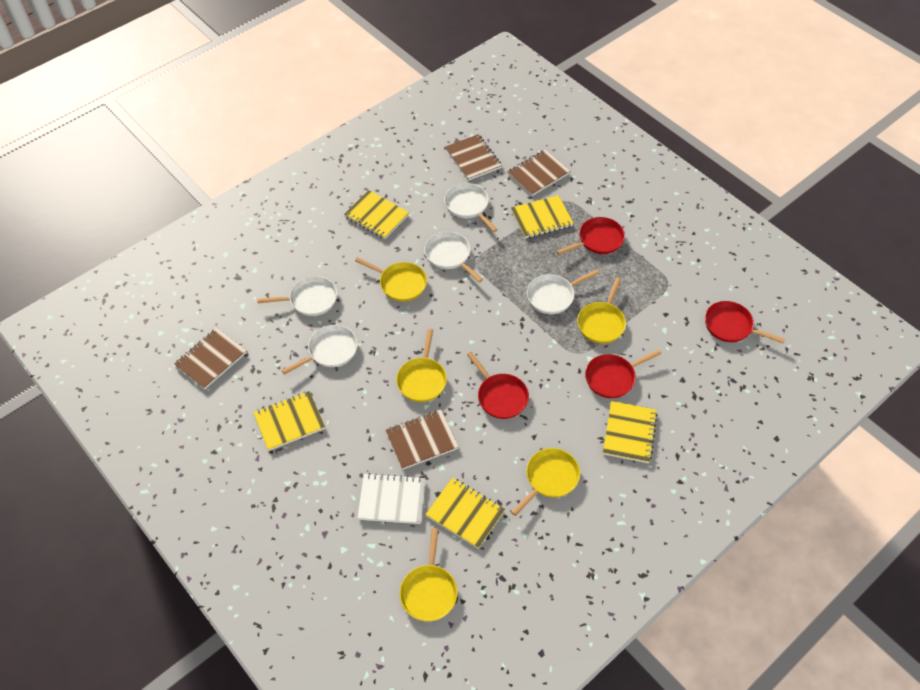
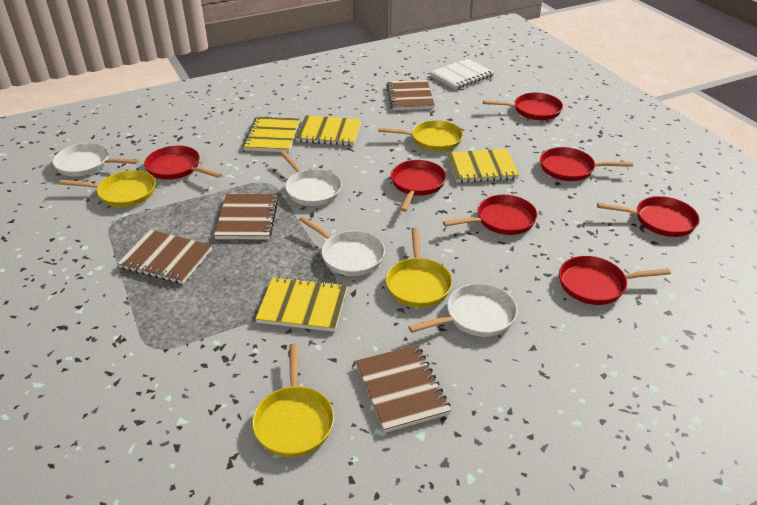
red pan: [467,352,529,419] [556,217,625,255] [585,349,662,398] [705,301,785,344] = 4 -> [144,146,222,180] [391,160,446,212] [443,195,538,235] [483,92,563,120] [540,147,633,181] [559,256,671,305] [597,196,700,237] = 7
white pan: [257,276,337,316] [282,325,358,375] [424,231,483,283] [444,183,498,232] [527,270,599,314] = 5 -> [53,143,139,176] [280,151,342,206] [299,216,385,276] [408,283,517,337] = 4
yellow notebook: [253,391,325,451] [344,190,409,239] [425,478,505,549] [511,195,574,238] [603,401,658,463] = 5 -> [243,117,300,152] [255,277,347,332] [296,115,361,146] [447,149,519,183] = 4
yellow pan: [355,257,427,302] [396,329,447,402] [400,528,457,621] [511,448,580,516] [577,277,626,344] = 5 -> [59,170,156,207] [252,344,334,457] [378,120,463,151] [385,227,452,308] = 4

